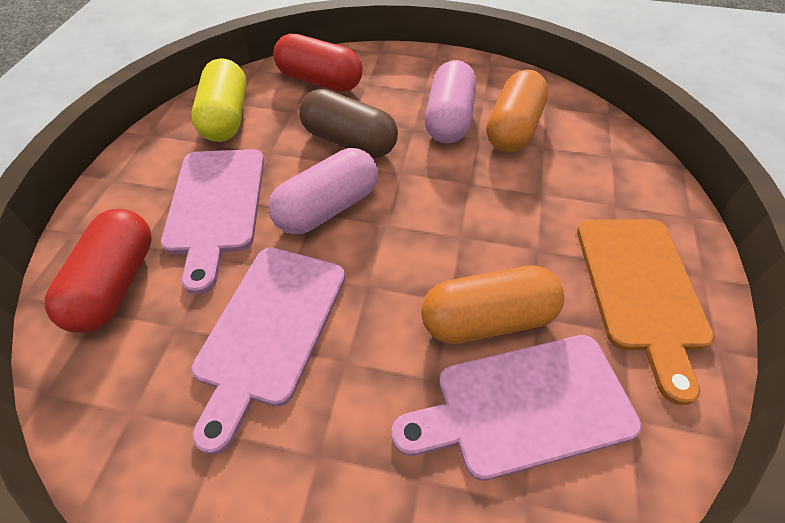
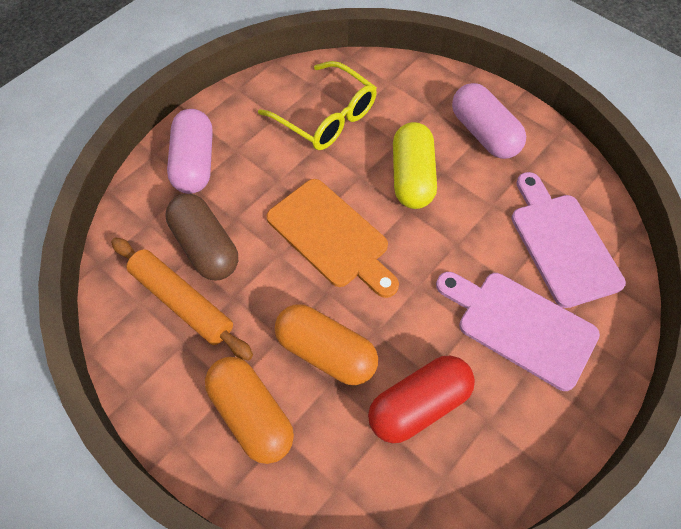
orange rolling pin: none = 0 -> [111,237,253,361] = 1
pink cutting board: [161,149,264,294] [192,247,345,455] [392,335,642,481] = 3 -> [436,272,600,391] [511,172,626,308] = 2
red capsule: [45,209,152,333] [273,34,362,92] = 2 -> [368,356,475,443] = 1
yellow glasses: none = 0 -> [258,61,377,150] = 1

